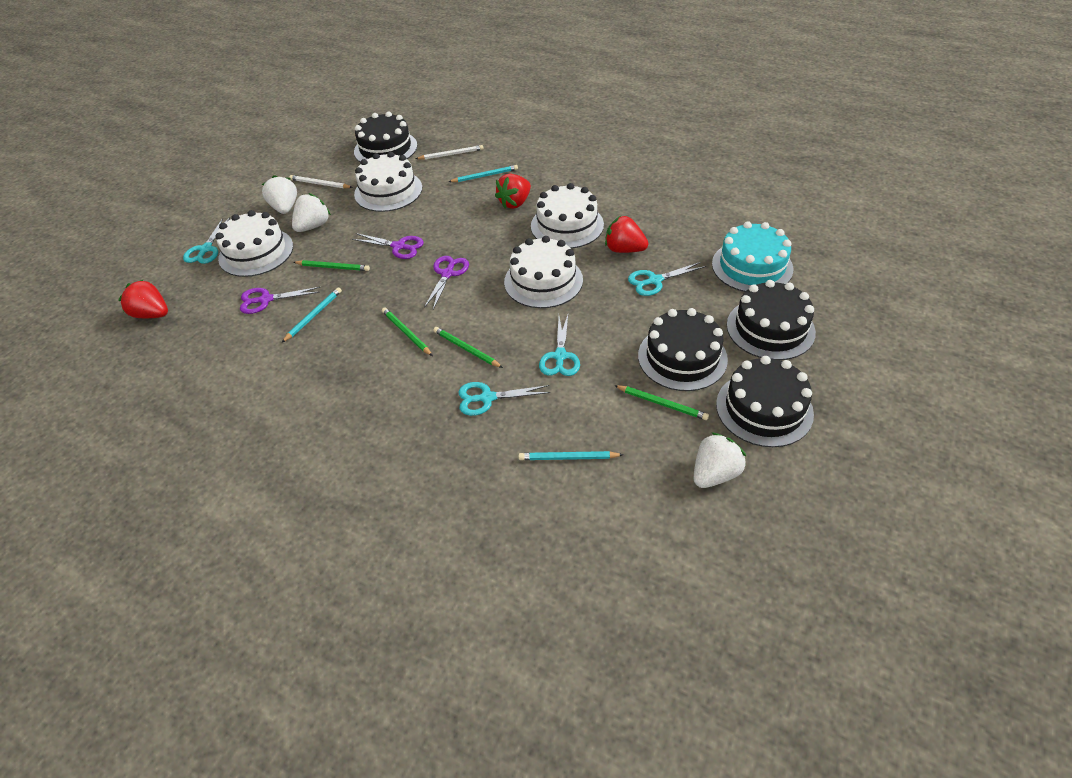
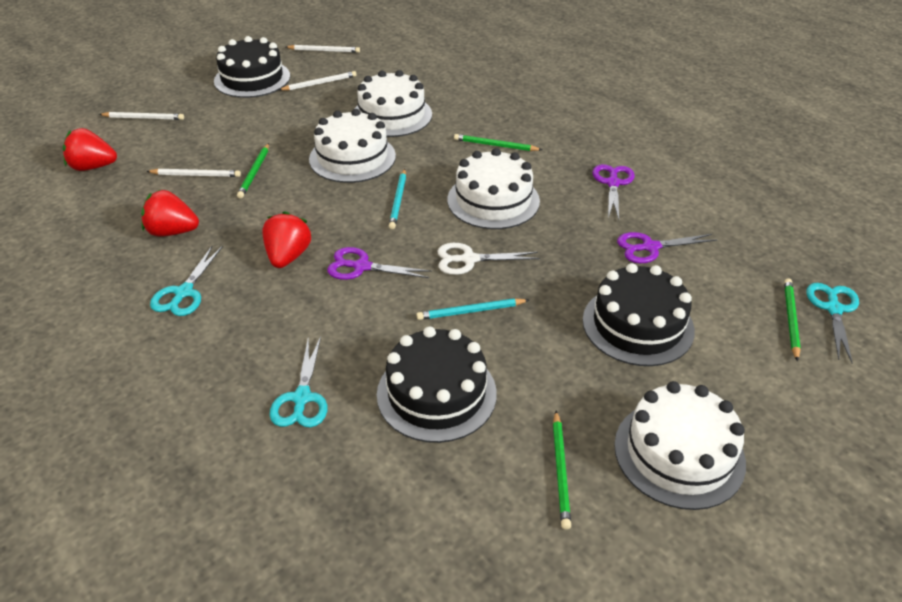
black cake: [354,112,417,162] [638,308,728,391] [716,356,814,447] [727,280,816,360] = 4 -> [214,36,290,98] [377,326,497,443] [583,263,695,366] = 3
turquoise cake: [712,221,793,292] = 1 -> none = 0
turquoise pencil: [282,287,342,342] [449,165,518,182] [519,451,623,460] = 3 -> [389,169,406,229] [416,298,529,320] = 2
turquoise scissors: [183,218,230,264] [458,382,550,416] [539,315,580,376] [628,262,706,296] = 4 -> [150,246,223,316] [270,336,327,428] [806,283,859,363] = 3
white pencil: [289,175,353,189] [416,145,484,160] = 2 -> [99,112,184,120] [146,168,241,177] [279,71,357,91] [286,45,360,53] = 4
white scissors: none = 0 -> [437,243,540,275] = 1
white strawberry: [262,175,297,214] [292,193,331,232] [694,432,746,488] = 3 -> none = 0

